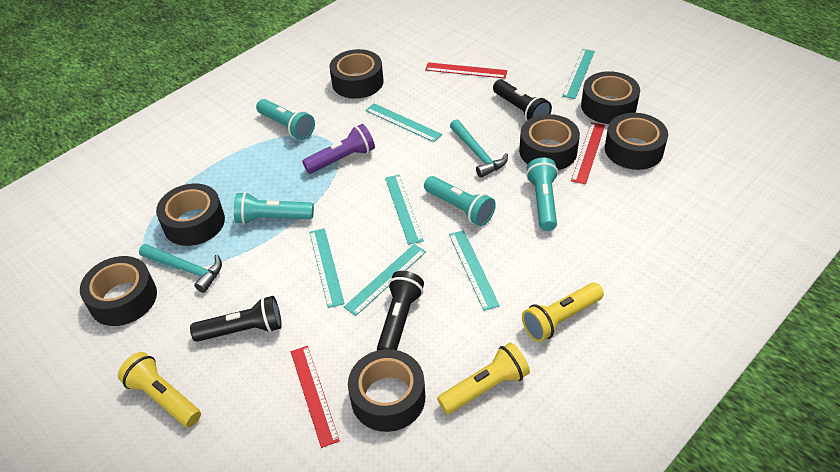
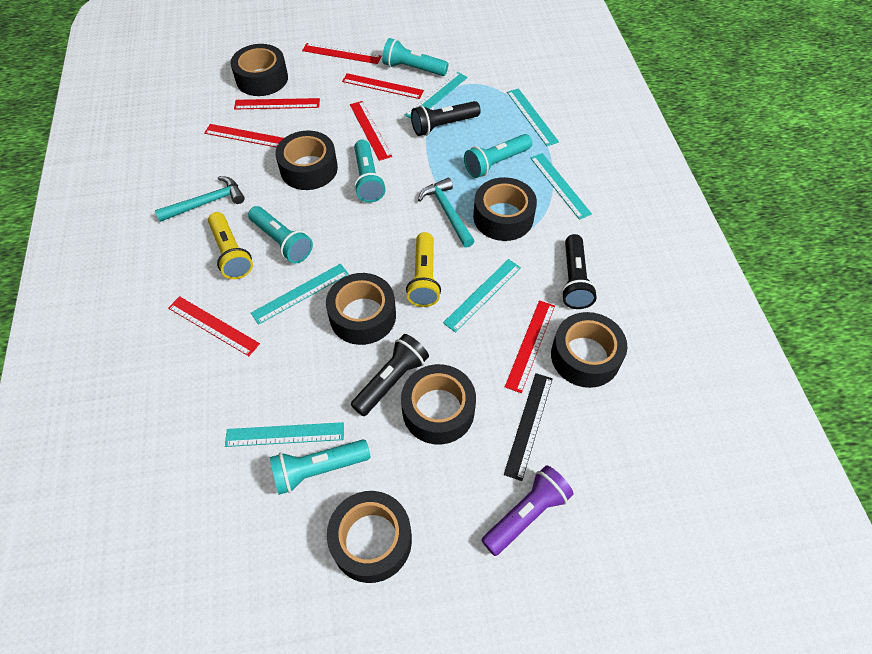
black ruler: none = 0 -> [504,373,553,481] = 1
red ruler: [291,346,340,448] [425,62,507,79] [571,122,605,184] = 3 -> [168,296,260,356] [204,124,284,148] [234,98,320,110] [302,43,381,64] [342,73,424,99] [350,101,392,161] [505,300,555,393] = 7
turquoise flashlight: [234,192,314,224] [256,99,315,140] [424,176,496,226] [526,157,558,231] = 4 -> [248,206,313,264] [270,440,370,495] [354,140,386,202] [382,38,449,76] [464,134,532,178] = 5
yellow flashlight: [118,352,201,427] [437,342,530,414] [522,283,604,342] = 3 -> [208,212,253,279] [406,232,441,307] = 2

